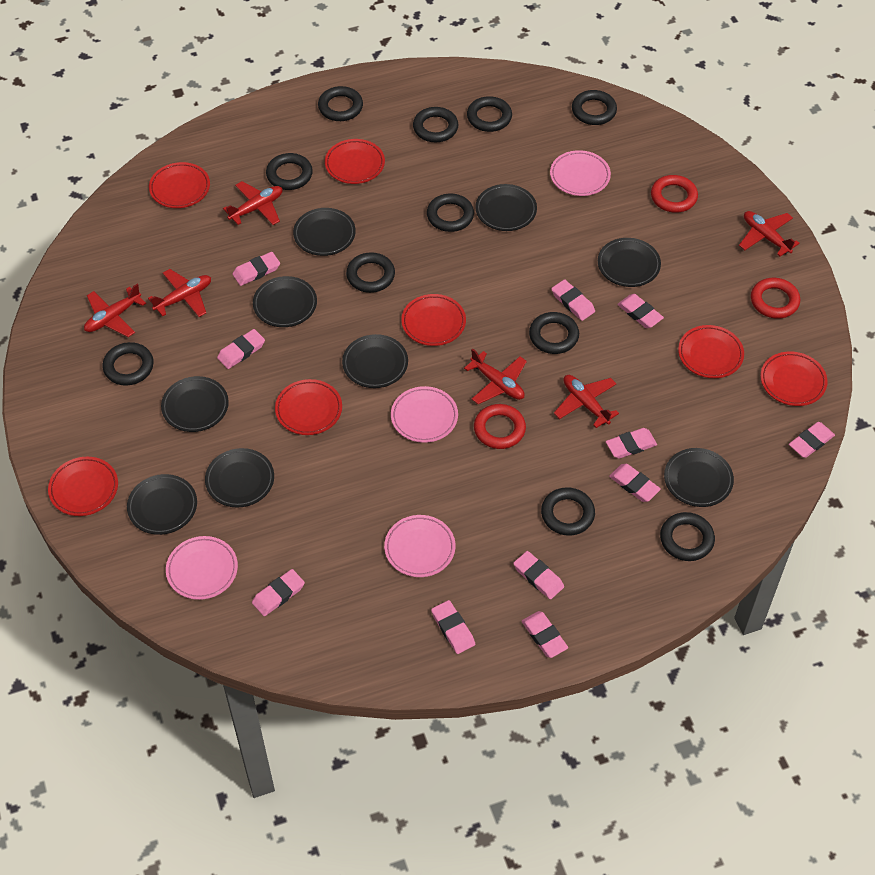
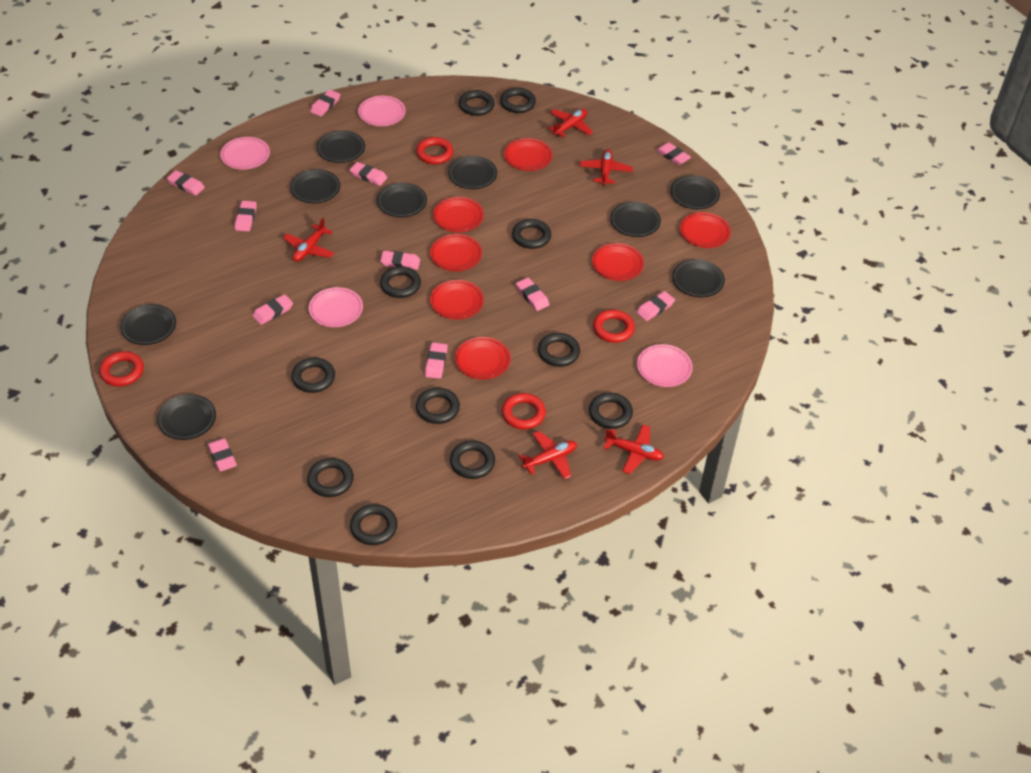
red plane: [84,284,146,337] [148,269,211,317] [223,181,282,225] [464,348,527,404] [554,375,619,428] [739,211,799,257] = 6 -> [283,218,334,262] [519,431,577,480] [548,109,593,138] [579,149,633,186] [603,425,664,474] = 5
red ring: [474,404,526,449] [651,175,698,213] [751,278,800,319] = 3 -> [99,351,144,386] [416,137,453,164] [502,393,546,429] [593,310,635,343] = 4

